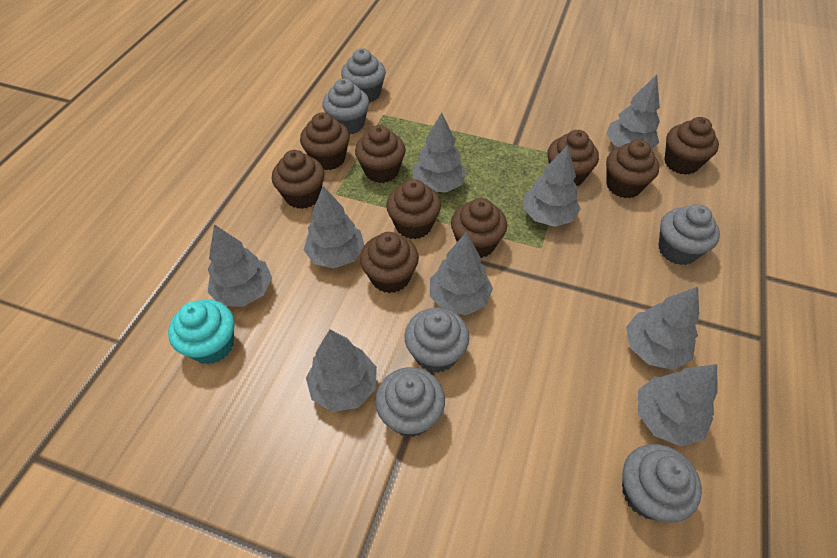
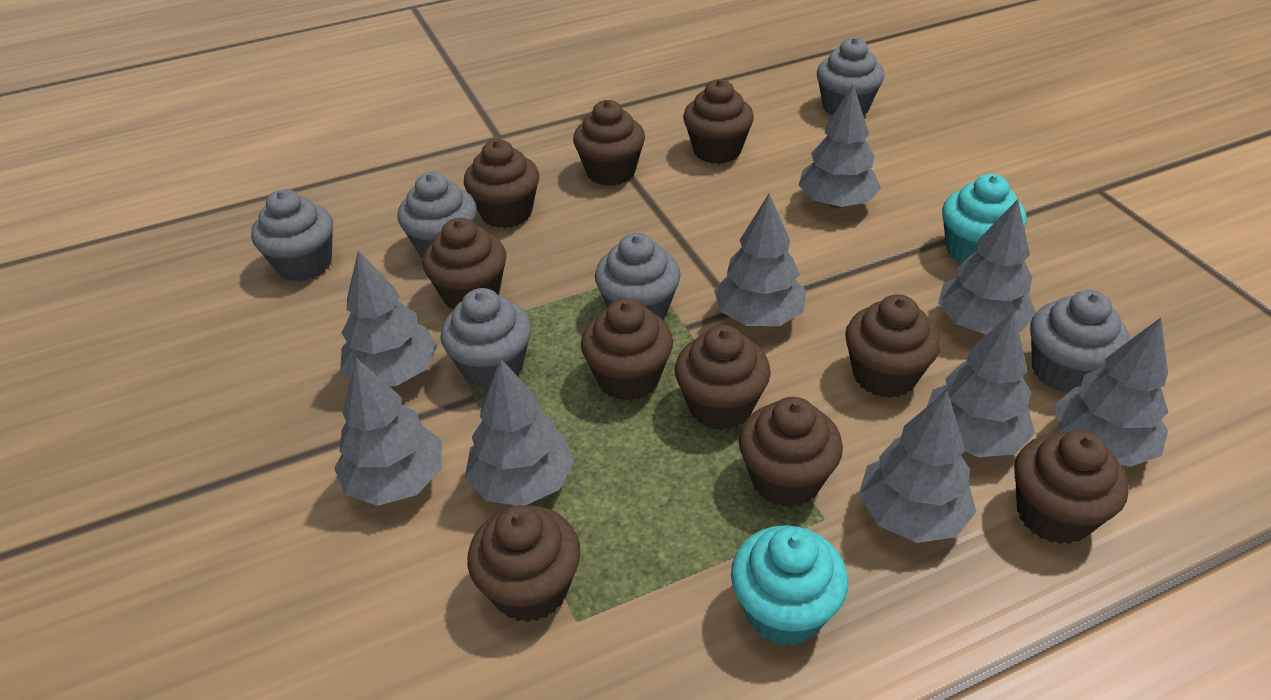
brown cupcake: [272,150,324,209] [300,113,350,170] [355,125,406,183] [360,232,419,293] [386,179,441,239] [451,198,507,258] [547,130,599,186] [606,140,659,198] [664,117,719,175] = 9 -> [423,218,506,310] [464,139,539,228] [467,505,580,622] [573,100,645,186] [581,298,673,401] [675,325,771,430] [683,79,754,164] [739,397,843,507] [845,294,941,398] [1014,430,1129,544] = 10
turquoise cupcake: [168,300,234,364] = 1 -> [731,525,848,646] [942,174,1027,264] = 2

